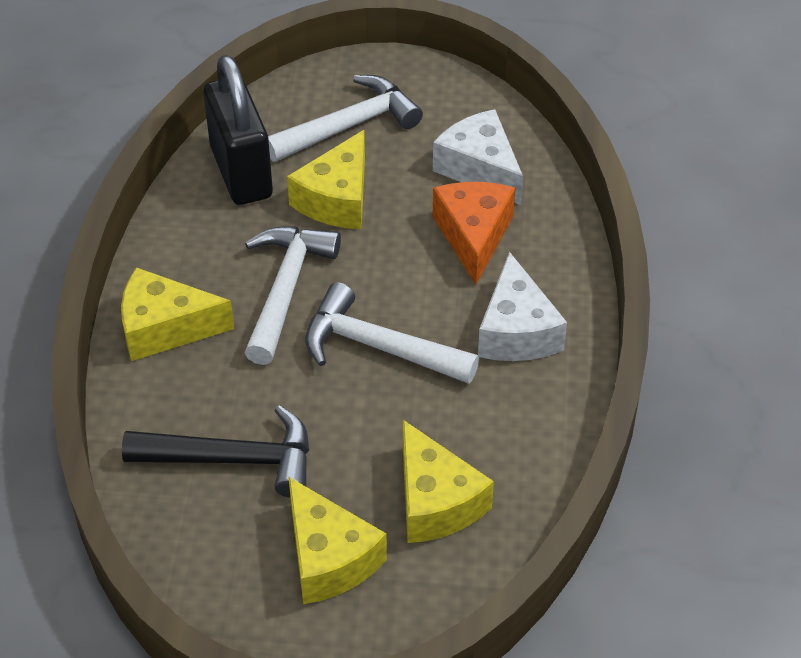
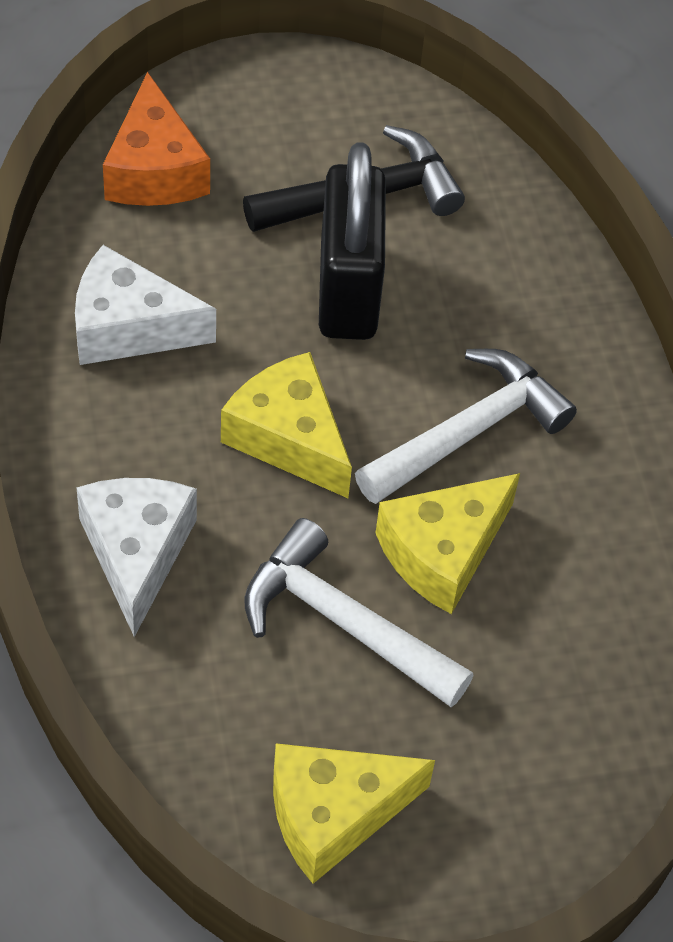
white hammer: [244,226,341,365] [268,75,423,162] [305,282,479,384] = 3 -> [244,518,474,707] [355,349,577,504] = 2
yellow cheese: [121,267,234,361] [287,130,365,229] [289,477,387,604] [403,420,494,543] = 4 -> [221,352,352,498] [273,743,435,884] [375,473,520,614] = 3

